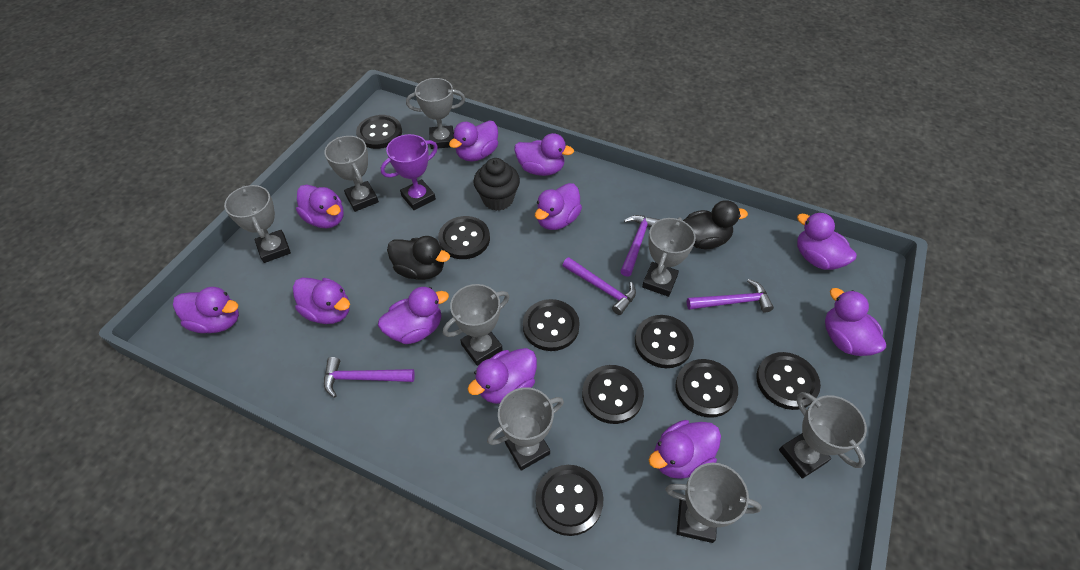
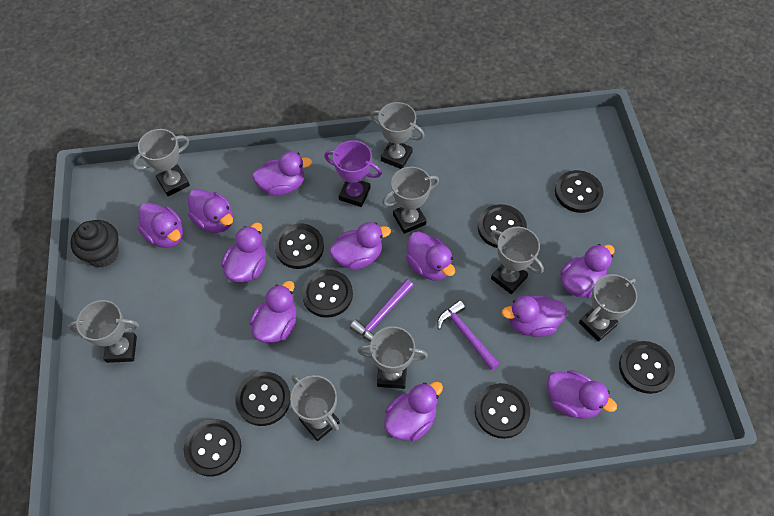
black duck: [387,236,450,280] [683,200,748,249] = 2 -> none = 0
purple hammer: [324,357,415,398] [562,257,636,315] [620,215,660,277] [687,279,774,312] = 4 -> [350,279,414,341] [438,300,500,371] = 2

